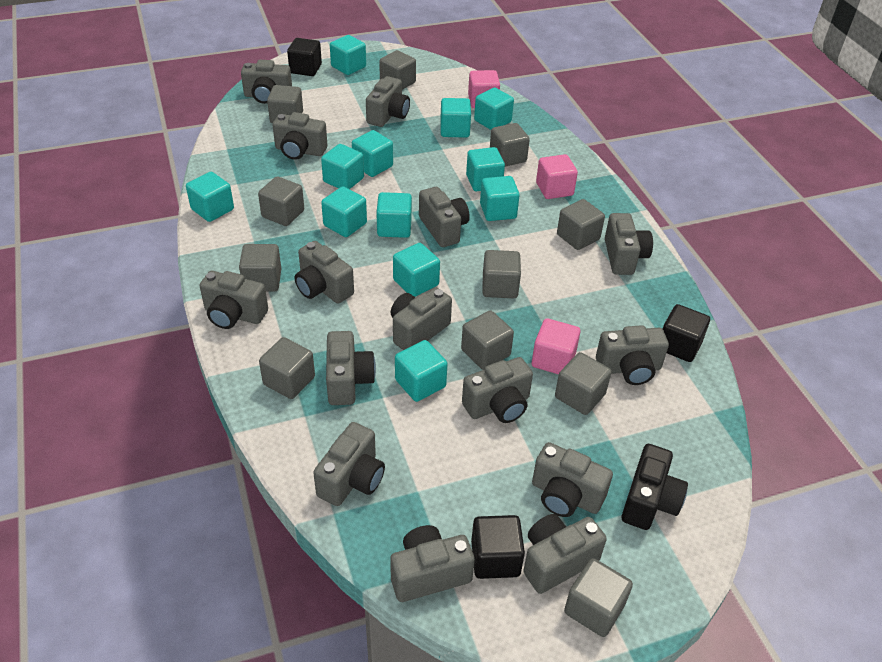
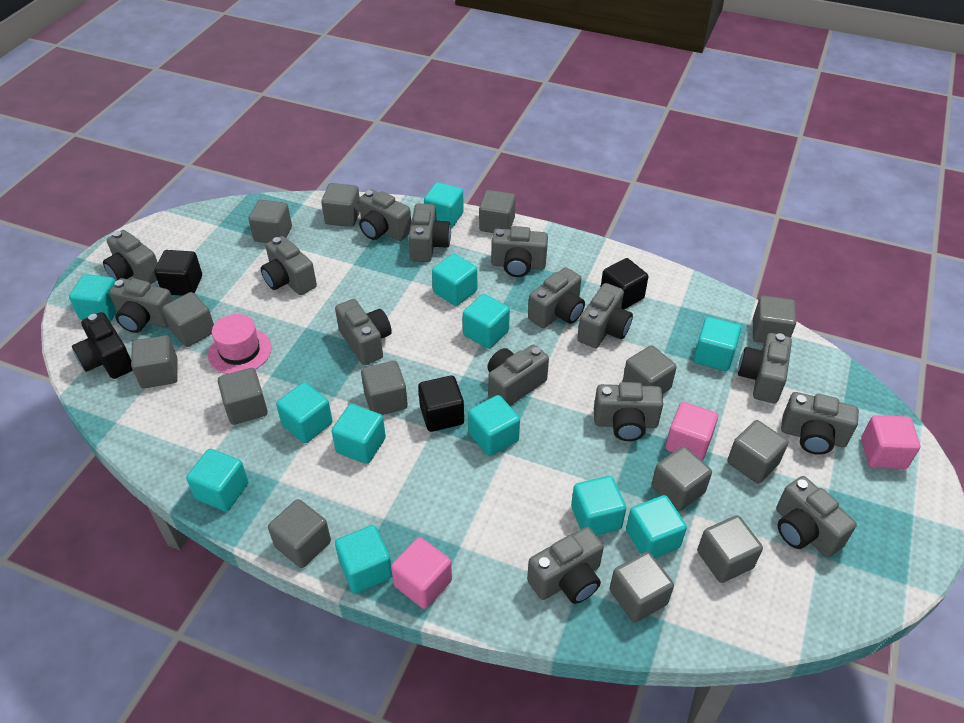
grey cube: [239,244,281,292] [258,176,304,226] [259,337,315,399] [267,85,303,124] [379,50,416,90] [461,310,514,370] [483,250,521,298] [490,123,530,167] [555,352,611,415] [557,199,605,250] [564,558,633,637] = 11 -> [131,335,178,388] [162,292,214,347] [218,368,268,425] [248,200,292,243] [268,499,331,568] [321,183,360,227] [361,361,408,415] [479,190,516,233] [610,551,674,623] [623,345,677,394] [651,446,712,511] [697,515,763,583] [727,420,788,484] [753,296,796,343] = 14
pink hat: none = 0 -> [208,314,272,374] = 1

